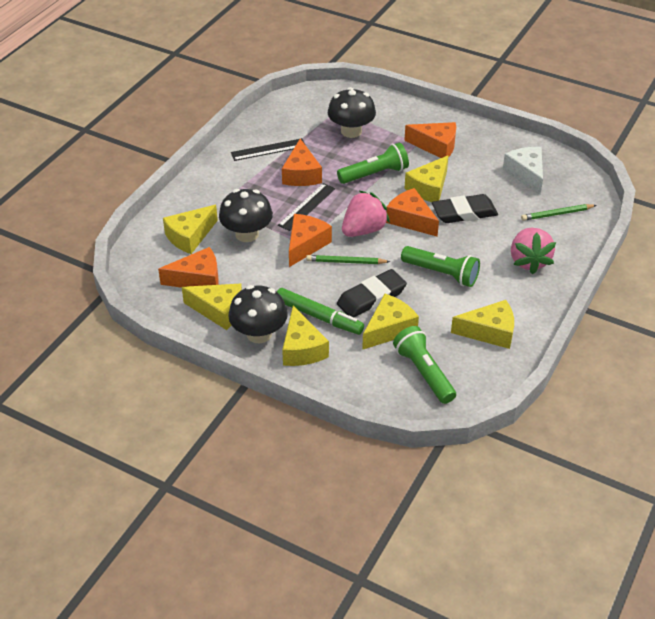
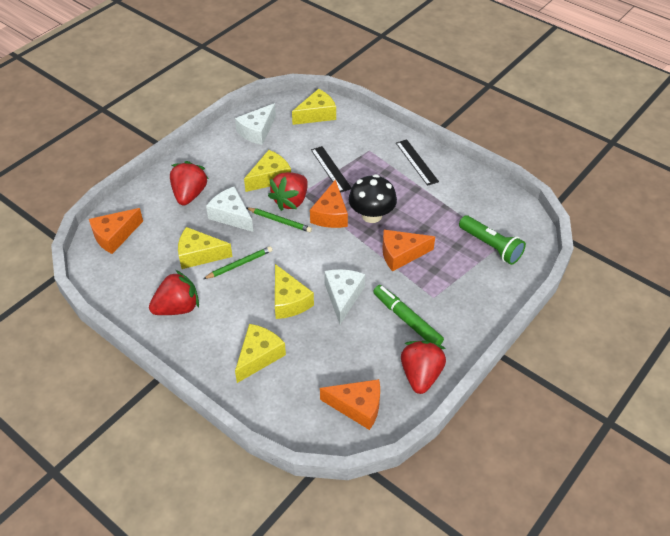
black eraser: [337,269,407,317] [432,194,498,223] = 2 -> none = 0
black mushroom: [219,189,273,242] [228,285,288,343] [328,87,376,138] = 3 -> [349,174,397,223] = 1
green flashlight: [337,143,409,184] [393,326,456,404] [401,246,480,287] = 3 -> [459,215,526,265] = 1
orange cheese: [158,247,219,288] [282,139,322,186] [289,214,332,267] [386,188,439,237] [404,122,456,158] = 5 -> [89,208,143,254] [310,179,348,228] [320,379,380,430] [382,230,435,272] = 4
pink strawberry: [342,191,390,237] [511,228,556,274] = 2 -> none = 0
red strawberry: none = 0 -> [149,270,199,315] [170,161,208,205] [268,172,308,211] [401,340,446,394] = 4
white cheese: [503,147,543,195] = 1 -> [206,186,253,232] [235,103,276,145] [324,269,365,324] = 3
yellow cheese: [163,205,218,254] [182,284,242,330] [282,306,329,366] [362,294,419,350] [404,155,449,202] [451,300,514,349] = 6 -> [178,227,233,269] [235,324,286,383] [244,150,291,192] [275,264,314,319] [292,89,336,125] = 5

